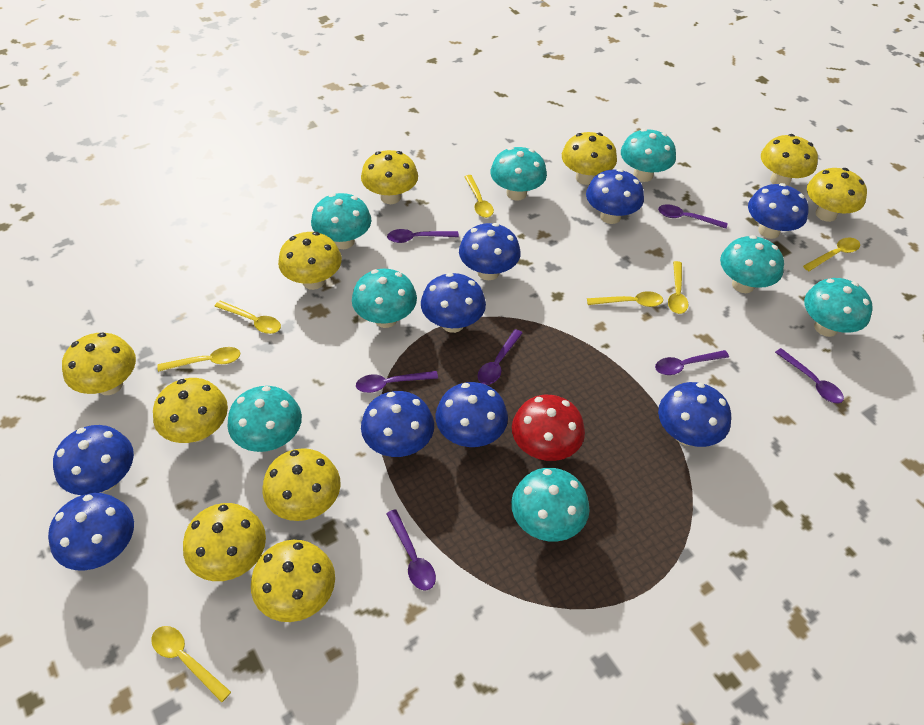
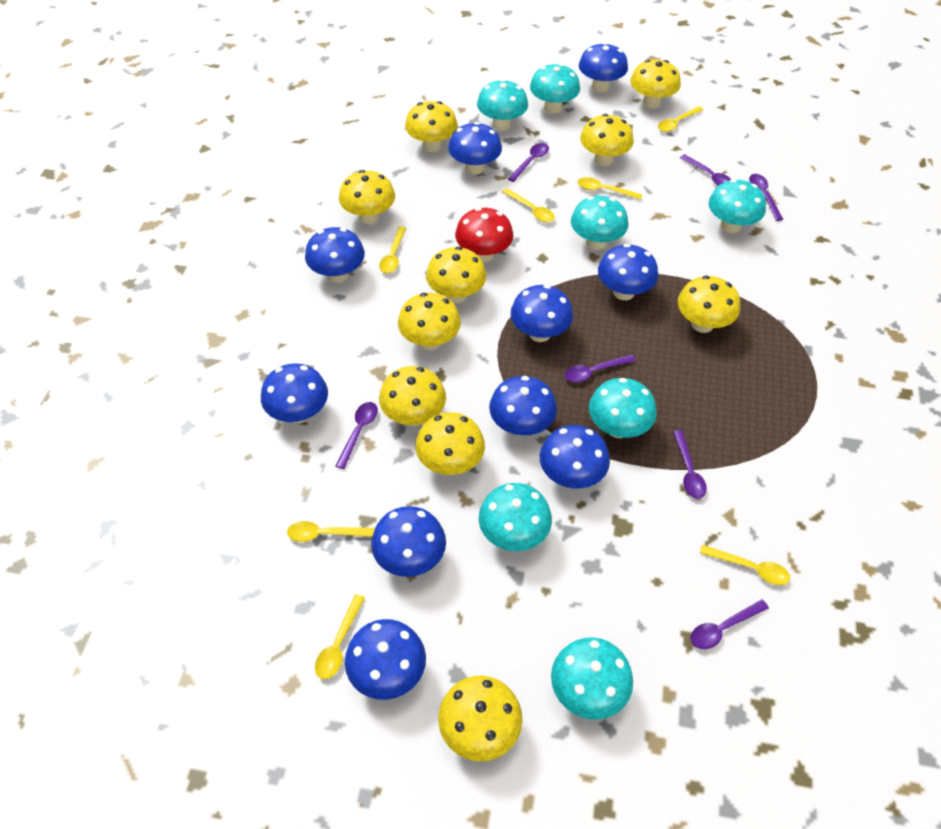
blue mushroom: [48,493,134,571] [53,425,134,495] [361,391,434,457] [421,273,486,333] [436,382,508,447] [459,223,521,280] [586,169,644,224] [658,382,731,447] [748,183,808,239] = 9 -> [261,363,328,423] [305,227,365,283] [345,619,426,700] [371,506,446,577] [448,122,502,175] [489,376,557,436] [511,285,573,342] [540,425,610,489] [579,42,628,92] [598,244,658,300] = 10
turquoise mushroom: [227,386,302,452] [311,193,372,249] [352,269,417,328] [490,147,547,200] [511,468,590,542] [621,129,676,182] [720,235,784,293] [804,278,873,337] = 8 -> [477,79,528,130] [479,483,552,551] [530,63,580,114] [551,637,633,720] [571,196,628,250] [589,378,657,438] [708,179,766,233] = 7

